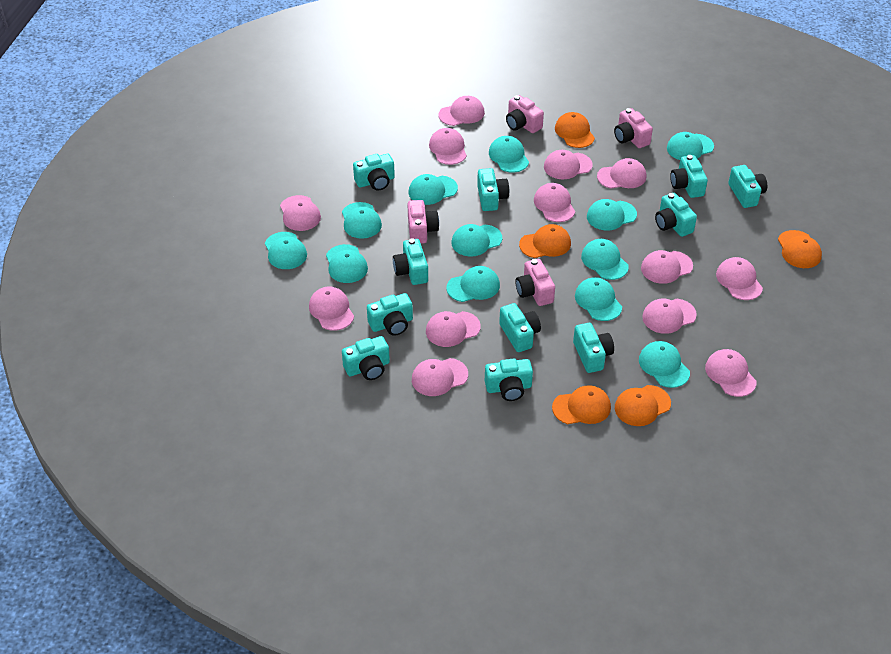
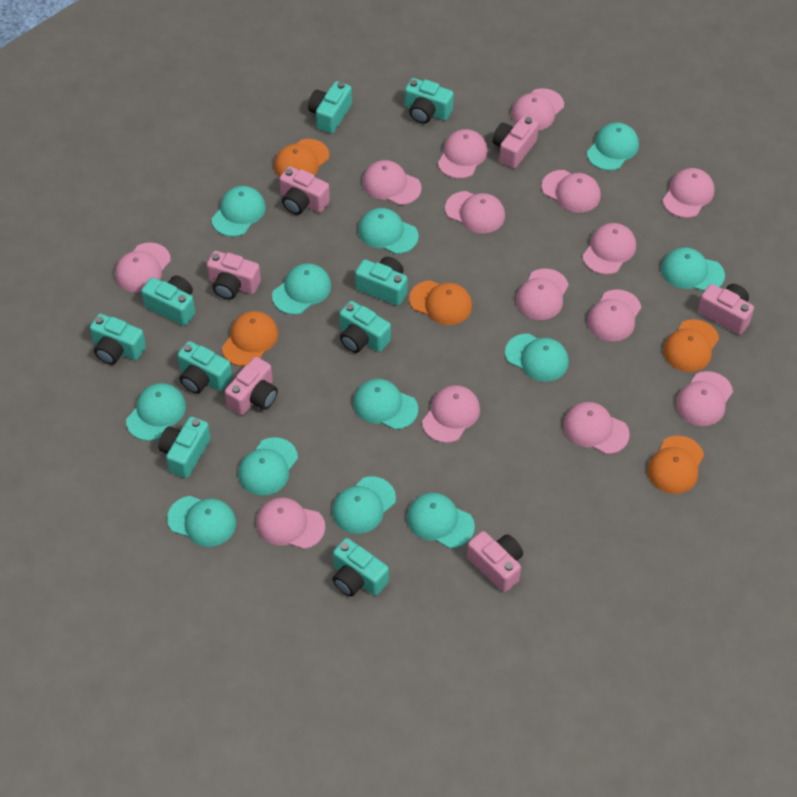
pink camera: [408,200,439,244] [506,95,544,133] [515,259,555,306] [614,108,653,148] = 4 -> [207,251,261,300] [225,357,278,415] [279,166,330,215] [467,531,523,592] [493,116,539,168] [698,284,754,335] = 6
pink cap: [280,195,321,231] [309,286,354,331] [412,358,468,396] [426,311,481,347] [429,128,467,165] [439,96,485,126] [534,183,575,222] [544,150,593,179] [597,158,646,189] [641,250,693,284] [642,298,697,334] [705,349,757,397] [716,257,763,300] = 13 -> [115,243,171,292] [256,497,325,549] [362,160,422,205] [422,385,480,443] [438,129,488,179] [445,191,505,233] [511,88,564,131] [516,269,568,320] [541,170,601,213] [563,402,630,454] [583,223,636,275] [587,289,641,342] [662,168,714,218] [676,371,733,426] = 14
turquoise camera: [342,336,390,380] [353,154,395,191] [367,293,413,336] [393,238,428,285] [477,168,509,211] [485,358,533,401] [499,303,541,352] [573,323,614,373] [655,193,697,237] [670,155,708,198] [728,165,767,208] = 11 -> [90,313,146,365] [141,275,195,326] [158,417,211,478] [178,341,232,394] [308,81,352,134] [333,538,389,597] [339,301,391,353] [355,257,408,306] [405,78,454,124] = 9

